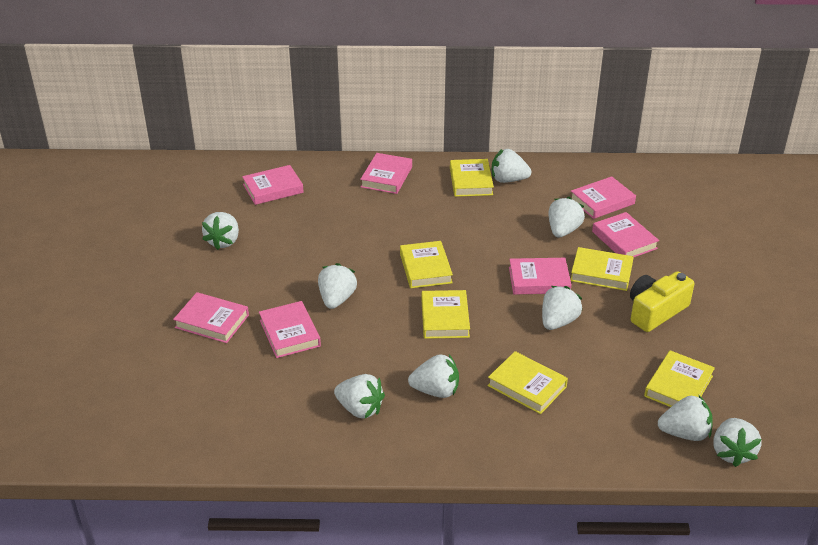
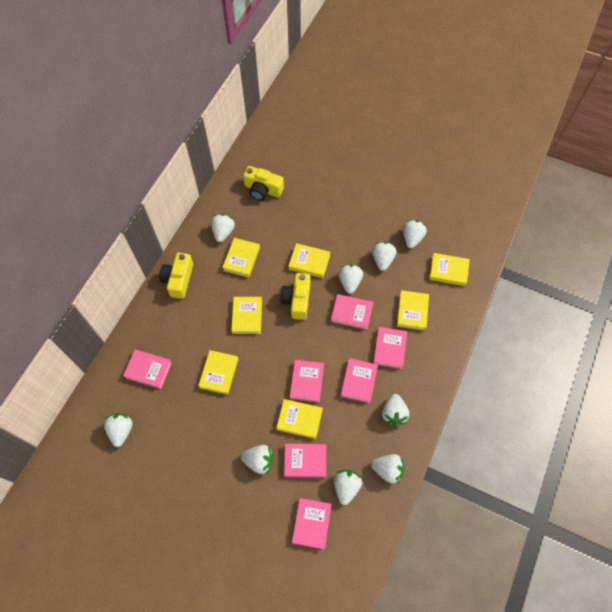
yellow book: [400,241,453,288] [421,290,470,339] [450,159,494,197] [488,351,568,414] [570,247,634,291] [644,350,715,407] = 6 -> [198,350,239,395] [222,238,260,278] [231,297,262,334] [276,399,323,439] [288,243,330,278] [397,290,429,331] [429,253,470,286] = 7
yellow camera: [630,271,694,332] = 1 -> [159,253,193,299] [243,166,284,201] [281,273,311,320] = 3

